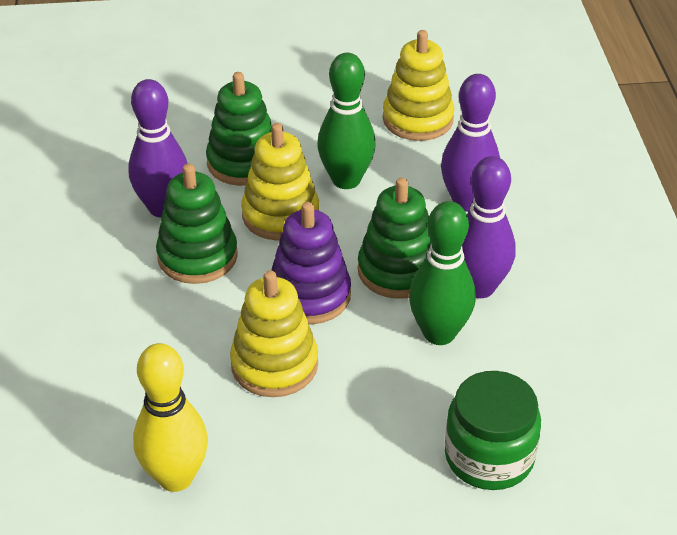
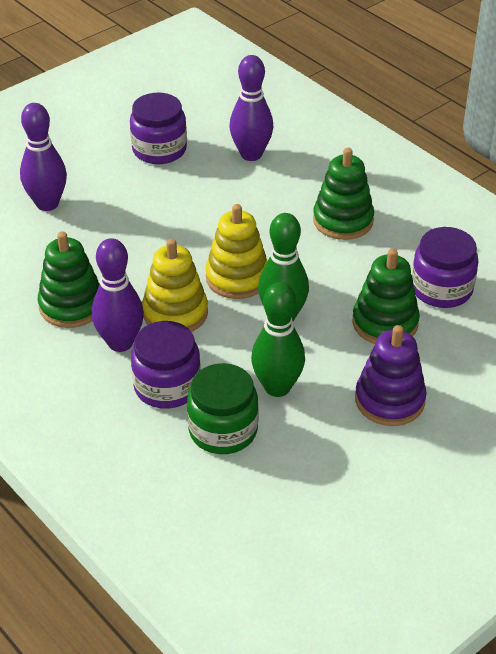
purple jar: none = 0 -> [130,93,187,164] [131,321,201,409] [412,227,478,308] = 3
yellow bowling pin: [133,343,208,492] = 1 -> none = 0
yellow stacking toy: [230,270,318,397] [241,123,319,240] [383,30,454,141] = 3 -> [142,239,208,332] [206,204,267,299] = 2

